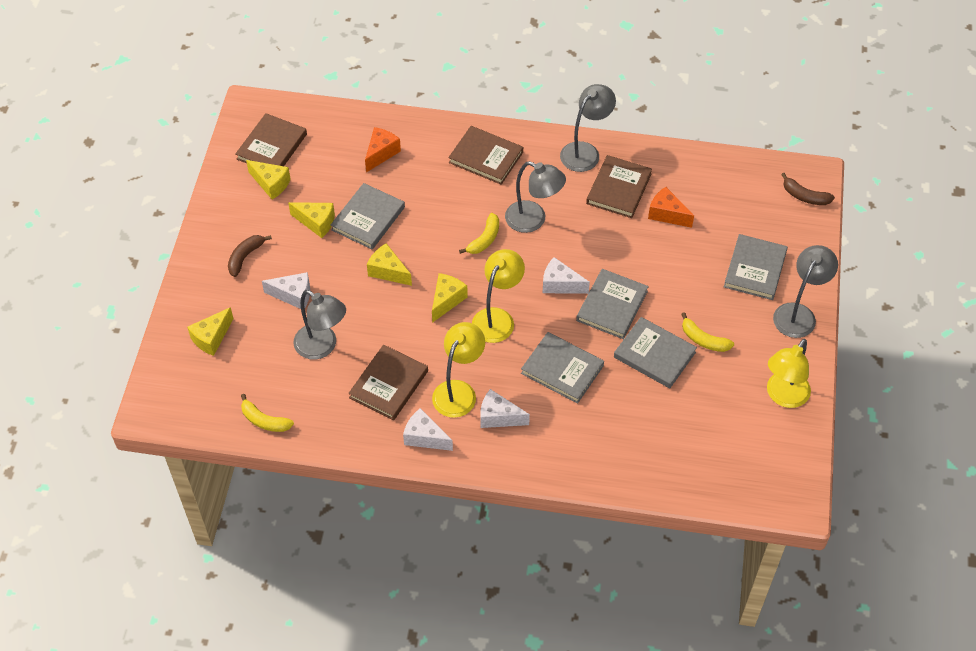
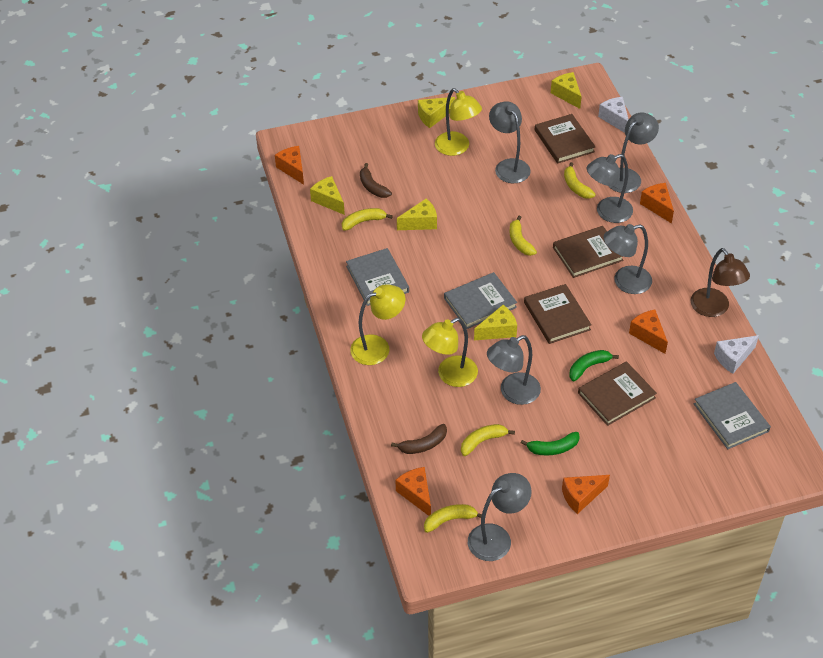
brown lamp: none = 0 -> [690,248,750,317] = 1
green banana: none = 0 -> [521,432,579,456] [569,350,619,381] = 2
grey book: [331,183,405,250] [521,332,604,404] [576,269,649,339] [614,317,697,388] [724,234,788,300] = 5 -> [346,248,409,306] [444,272,517,329] [694,382,771,449] = 3
grey lamp: [293,290,346,359] [505,161,566,233] [560,84,616,172] [773,245,838,338] = 4 -> [468,473,532,561] [487,335,541,405] [489,101,531,183] [587,154,633,223] [603,224,652,294] [609,113,659,193] = 6
orange cheese: [365,127,401,172] [648,187,694,228] = 2 -> [275,146,304,185] [395,467,431,516] [562,475,610,514] [629,310,668,354] [640,183,674,224] = 5
white cheese: [262,272,310,309] [403,408,453,451] [480,389,530,428] [543,257,590,294] = 4 -> [598,97,629,133] [714,335,759,374] = 2
yellow banana: [241,394,294,432] [459,213,499,254] [681,312,734,352] = 3 -> [342,208,393,231] [424,504,482,533] [461,424,515,456] [509,216,537,256] [564,162,596,199] = 5

